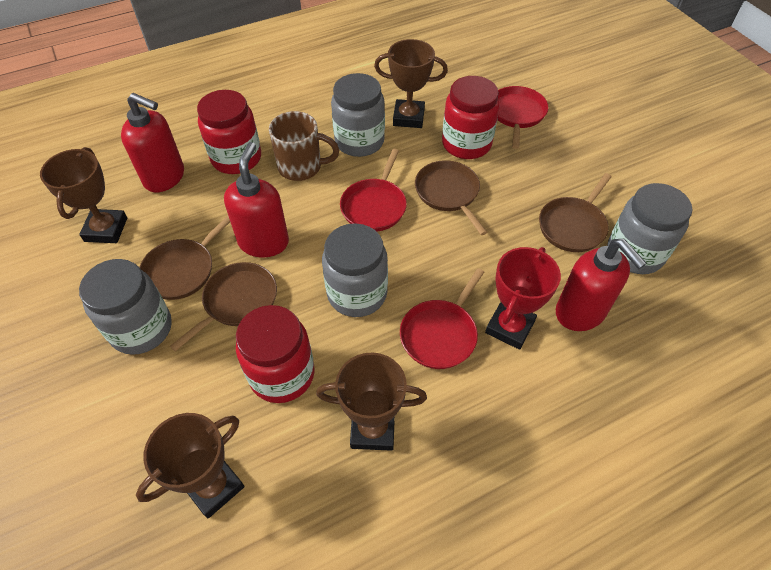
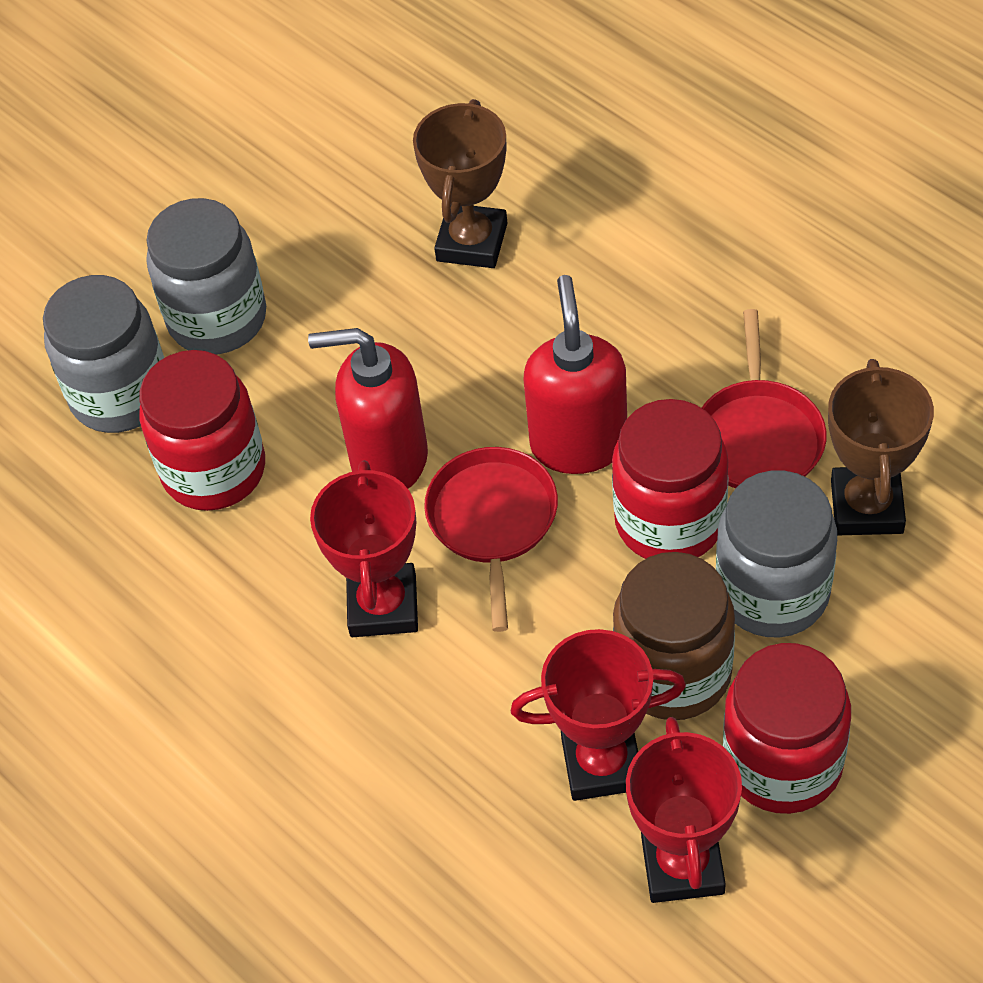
brown jar: none = 0 -> [613,552,735,720] = 1
brown mug: [269,111,339,181] = 1 -> none = 0
brown pan: [139,216,230,300] [170,262,277,352] [415,160,487,235] [539,173,612,252] = 4 -> none = 0
brown trophy: [40,147,127,243] [136,413,245,518] [316,353,427,451] [374,39,448,128] = 4 -> [413,99,507,268] [828,359,934,535] = 2
grey jar: [79,259,172,355] [322,223,388,317] [331,73,385,157] [607,183,692,274] = 4 -> [43,275,164,433] [146,198,266,355] [716,470,837,638] = 3
red pan: [340,149,407,232] [400,268,484,369] [497,86,548,149] = 3 -> [424,447,558,632] [702,309,827,488] = 2
red soap dispenser: [121,93,184,192] [224,142,289,258] [556,239,647,331] = 3 -> [308,328,428,489] [524,275,627,474] = 2
red trophy: [485,247,561,350] = 1 -> [310,460,418,637] [511,629,686,801] [626,717,742,903] = 3

